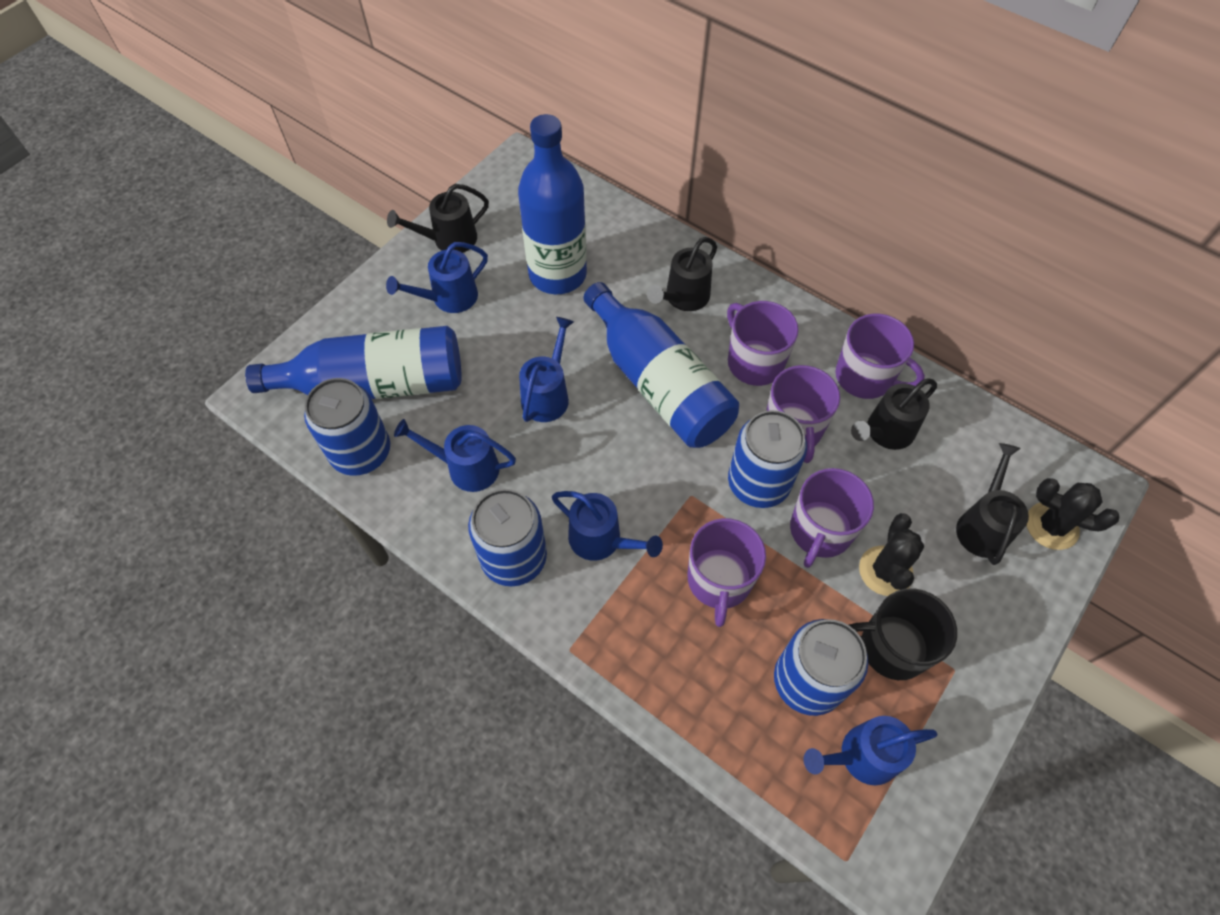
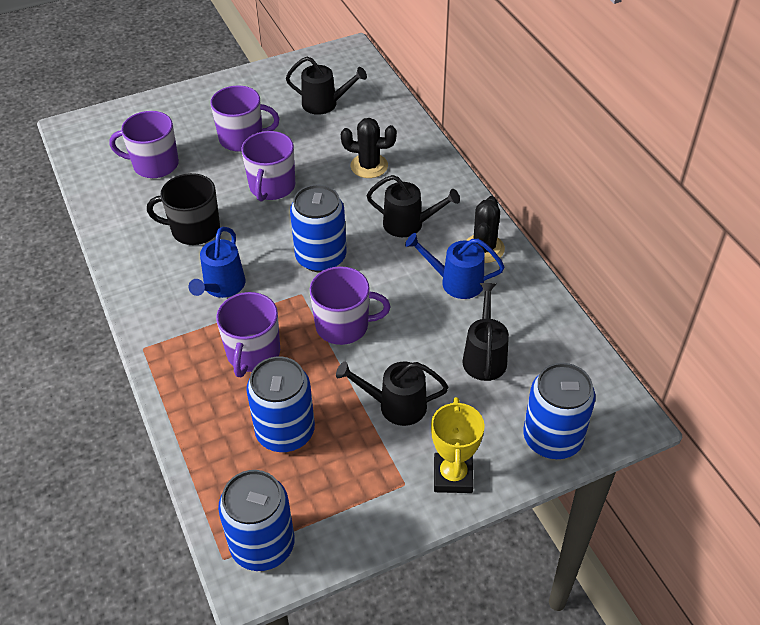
blue bottle: [245,326,462,399] [518,114,587,294] [583,282,739,448] = 3 -> none = 0
blue watering can: [386,242,488,313] [394,419,516,492] [519,317,574,422] [552,491,663,561] [804,716,937,785] = 5 -> [189,227,245,298] [405,233,504,299] = 2
yellow trophy: none = 0 -> [431,397,485,493] = 1

